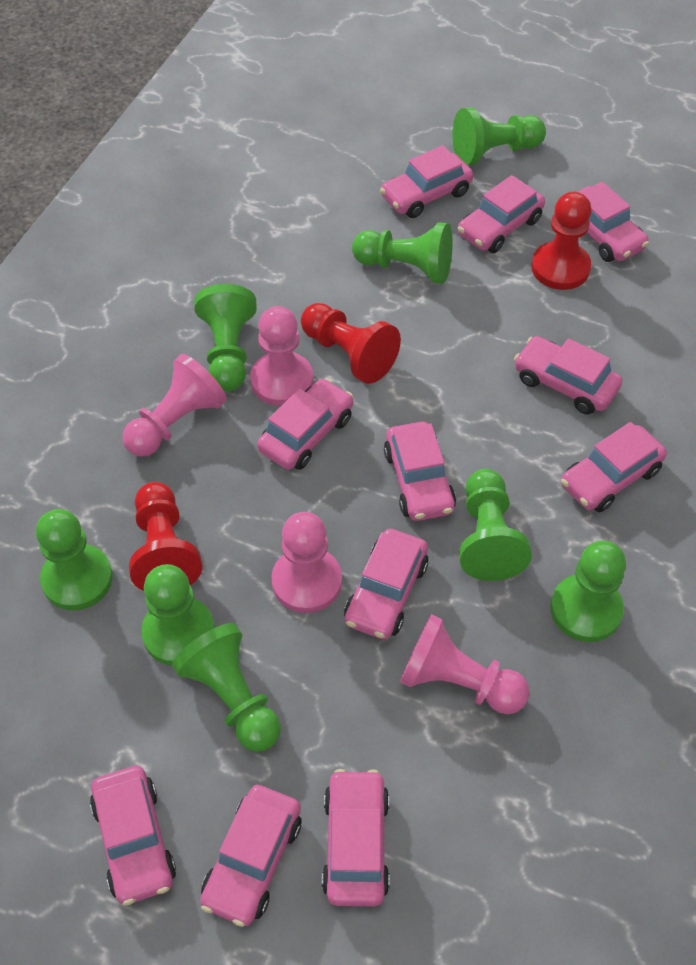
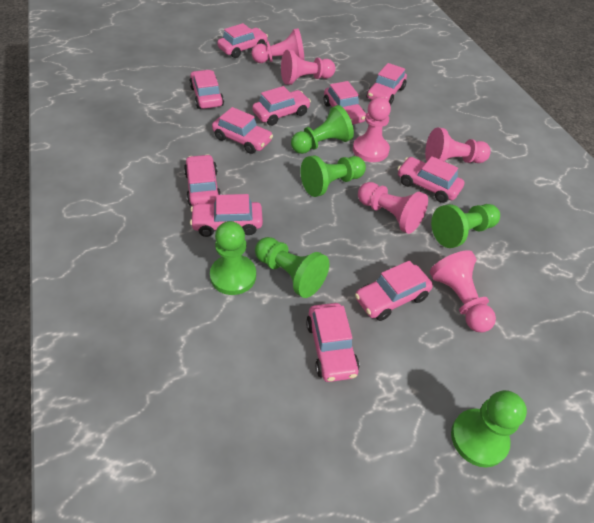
green pawn: [36,509,113,611] [141,564,215,666] [172,623,281,752] [194,284,257,392] [352,223,453,284] [452,108,546,165] [459,469,532,581] [550,541,626,642] = 8 -> [210,221,256,295] [255,237,329,298] [291,105,354,154] [300,155,366,197] [431,204,500,248] [451,390,527,467] = 6
pink pawn: [122,354,227,457] [250,306,313,406] [271,512,342,613] [400,614,530,715] = 4 -> [252,28,304,63] [281,50,336,85] [353,97,391,162] [358,182,428,234] [425,127,491,163] [430,250,496,333] = 6
red pawn: [129,482,202,591] [301,303,401,384] [531,192,592,290] = 3 -> none = 0

